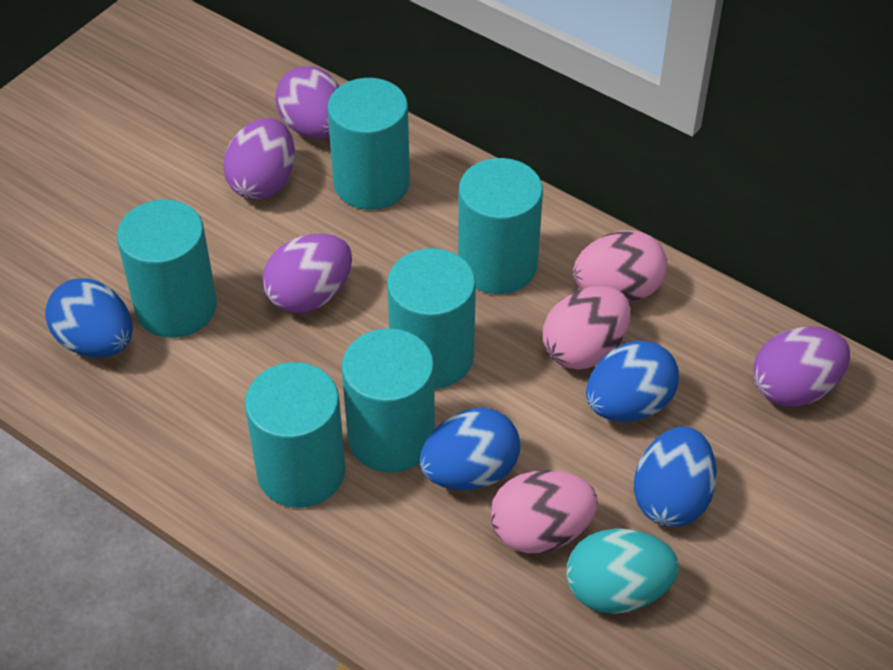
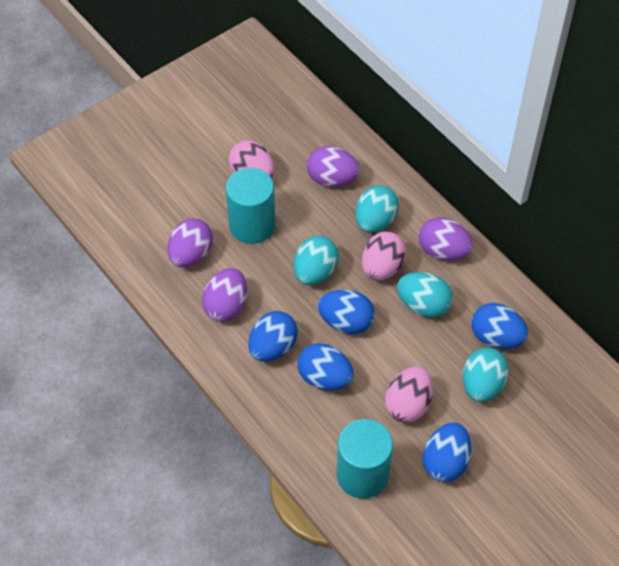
blue egg: [45,278,132,357] [420,408,520,490] [586,340,679,422] [634,427,717,527] = 4 -> [248,311,298,362] [297,343,354,390] [318,290,375,334] [423,423,471,482] [471,303,528,349] = 5
turquoise cylinder: [117,200,217,338] [245,362,345,508] [327,78,410,210] [342,328,435,473] [387,248,476,389] [458,158,543,294] = 6 -> [226,168,275,244] [337,419,393,499] = 2
turquoise egg: [567,528,679,614] = 1 -> [294,236,339,285] [355,185,399,233] [397,272,453,317] [463,348,509,402] = 4

